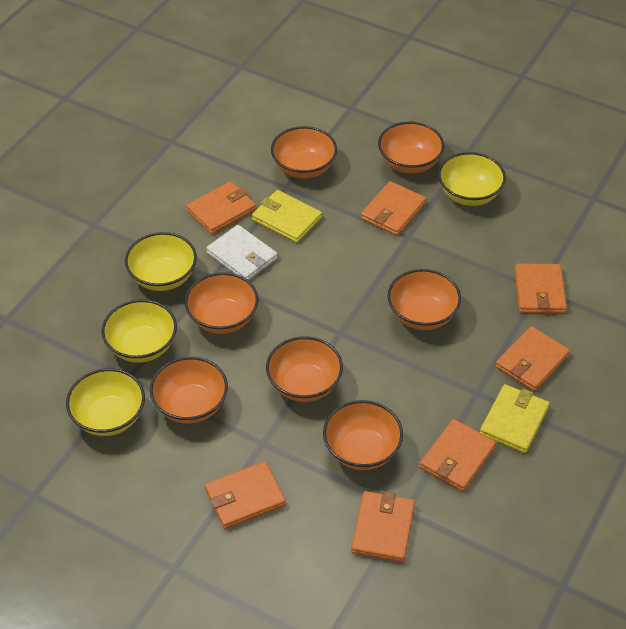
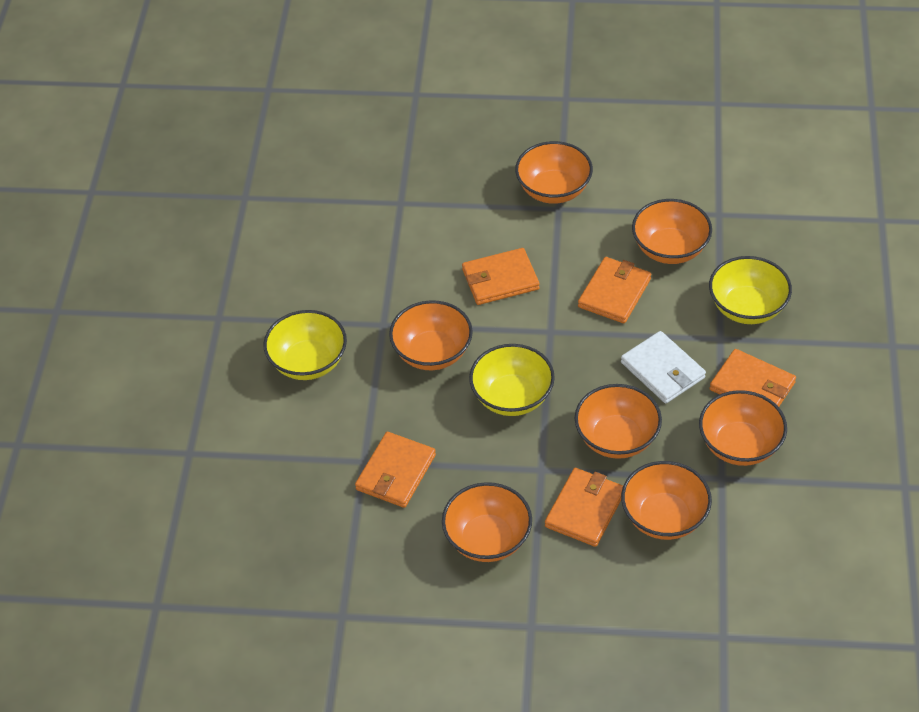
orange wallet: [186,181,256,234] [205,461,286,529] [351,491,415,563] [361,181,426,236] [420,419,496,492] [495,326,570,391] [514,263,567,314] = 7 -> [355,432,436,508] [462,248,540,305] [545,468,623,547] [578,257,651,323] [710,349,796,407] = 5
yellow bowl: [66,368,145,436] [101,299,177,363] [125,232,197,291] [438,152,506,206] = 4 -> [263,310,347,380] [469,344,555,416] [709,256,792,324] = 3
yellow wallet: [252,190,322,243] [480,384,550,453] = 2 -> none = 0

